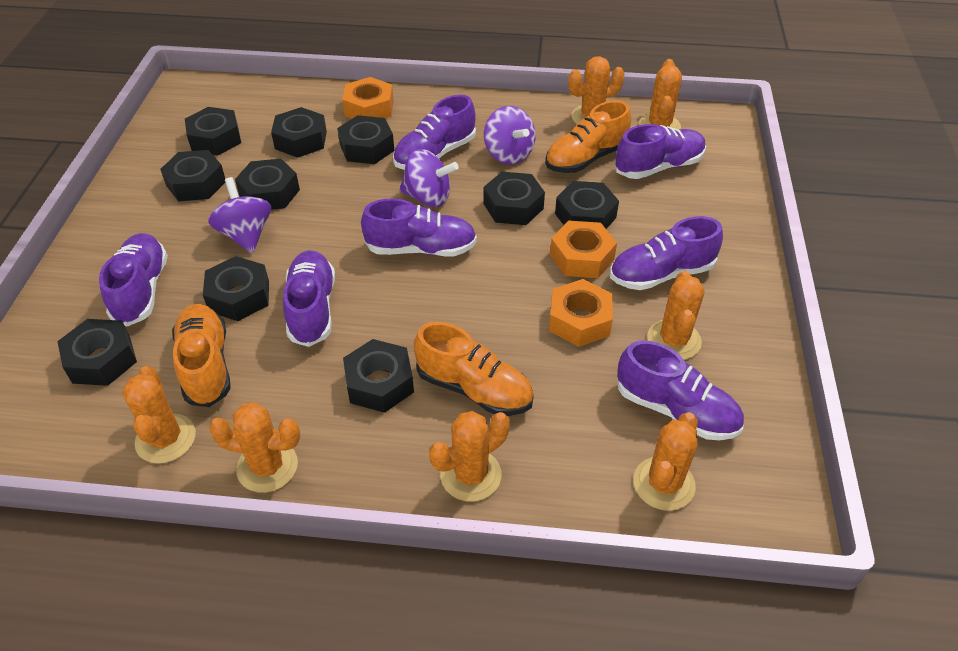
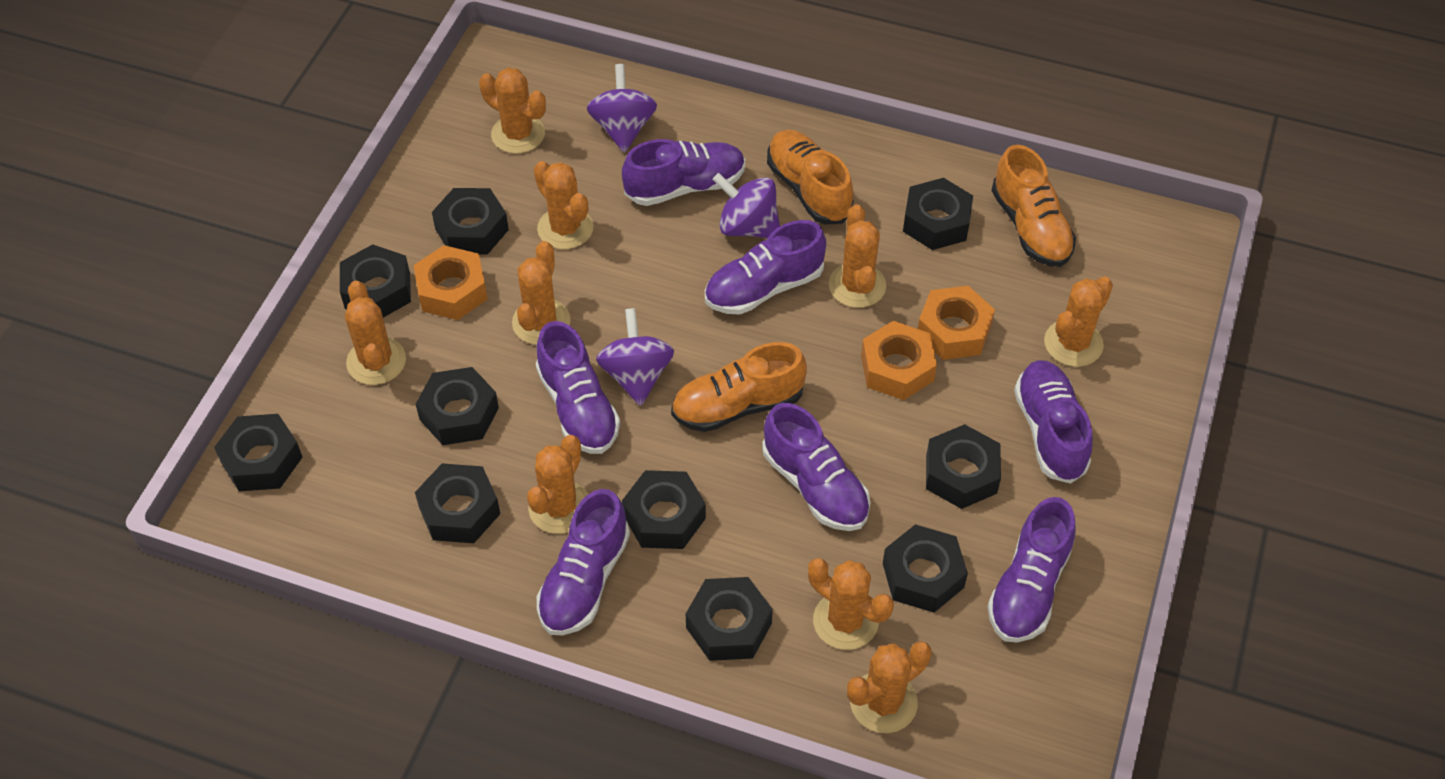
orange cactus: [122,366,196,464] [209,402,300,493] [429,411,510,502] [568,56,625,124] [633,412,698,511] [639,59,682,129] [647,271,705,360] = 7 -> [345,281,406,385] [479,67,546,154] [512,241,571,345] [527,435,588,534] [534,161,594,249] [808,558,894,650] [829,204,886,308] [847,641,931,733] [1044,276,1113,367] = 9

